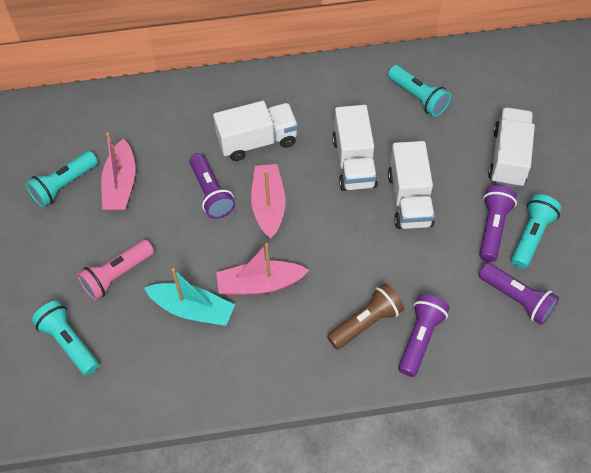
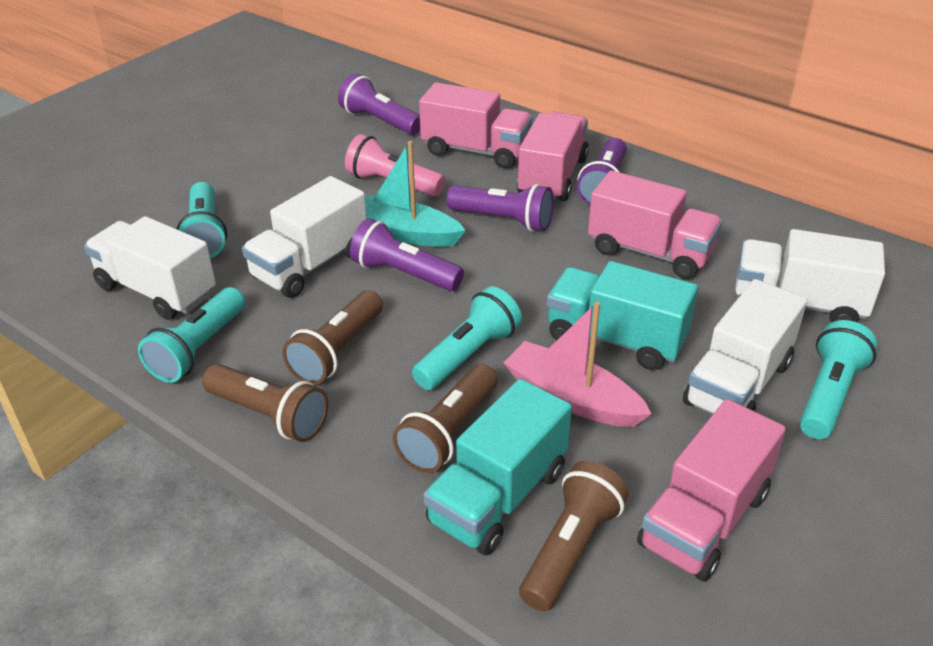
brown flashlight: [327,283,404,350] = 1 -> [202,364,329,442] [282,290,383,385] [393,364,498,473] [519,461,629,612] = 4
pink boat: [101,133,135,210] [216,243,309,295] [251,164,285,239] = 3 -> [504,302,652,427] = 1
pink truck: none = 0 -> [419,82,533,168] [517,111,589,201] [588,170,723,279] [637,399,786,582] = 4
turquoise truck: none = 0 -> [423,379,572,555] [547,261,698,370] = 2

